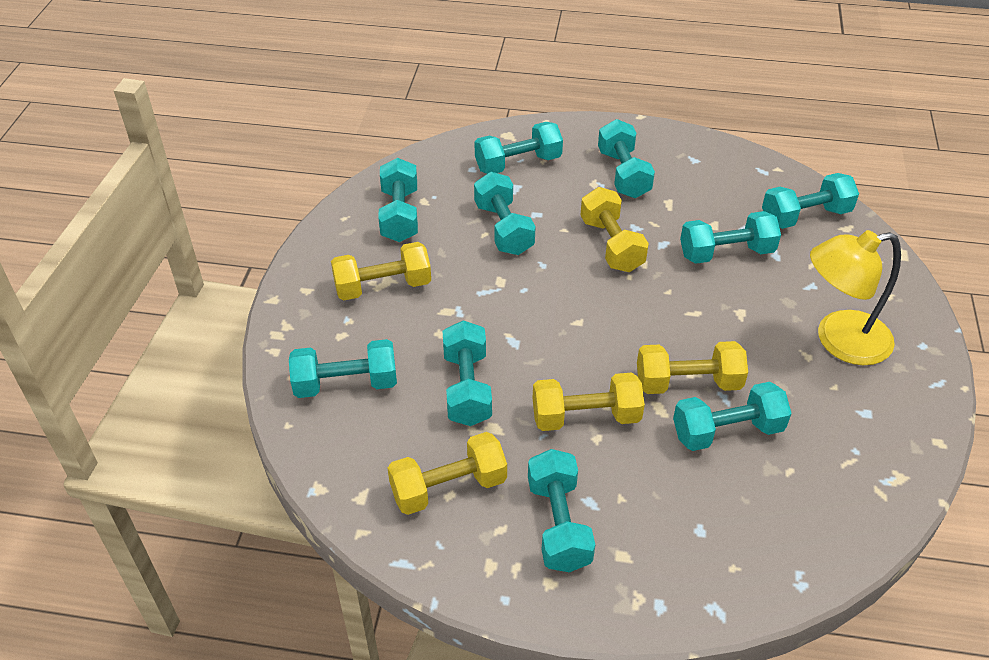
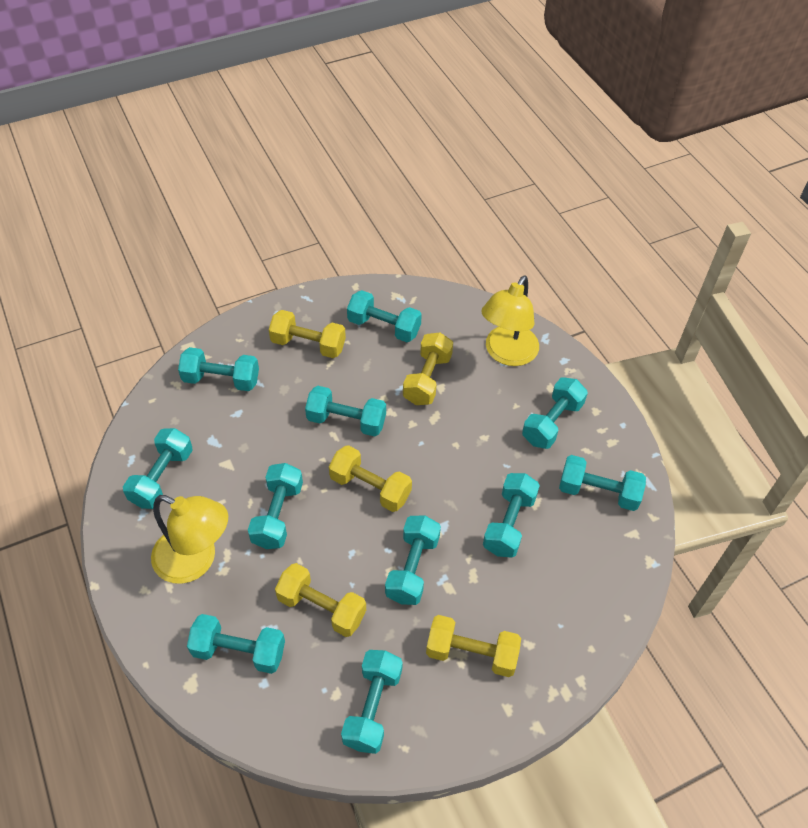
turquoise dumbbell: [289,339,397,398] [378,158,418,242] [443,321,492,426] [474,172,536,255] [475,122,563,174] [528,449,595,572] [598,119,655,198] [673,382,792,451] [680,211,781,264] [762,173,859,229] = 10 -> [123,428,193,509] [178,347,259,391] [187,614,285,674] [248,463,303,549] [305,386,386,437] [341,650,403,754] [347,290,422,342] [385,515,441,605] [483,473,540,558] [522,377,588,449] [559,455,646,511] = 11
yellow lamp: [810,230,901,365] = 1 -> [151,495,228,584] [481,275,539,366] = 2

